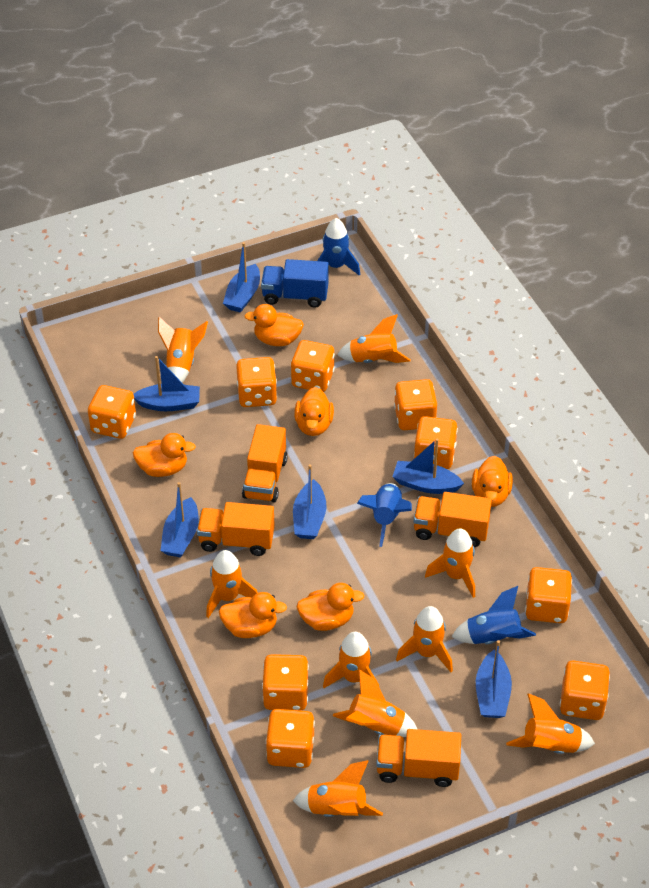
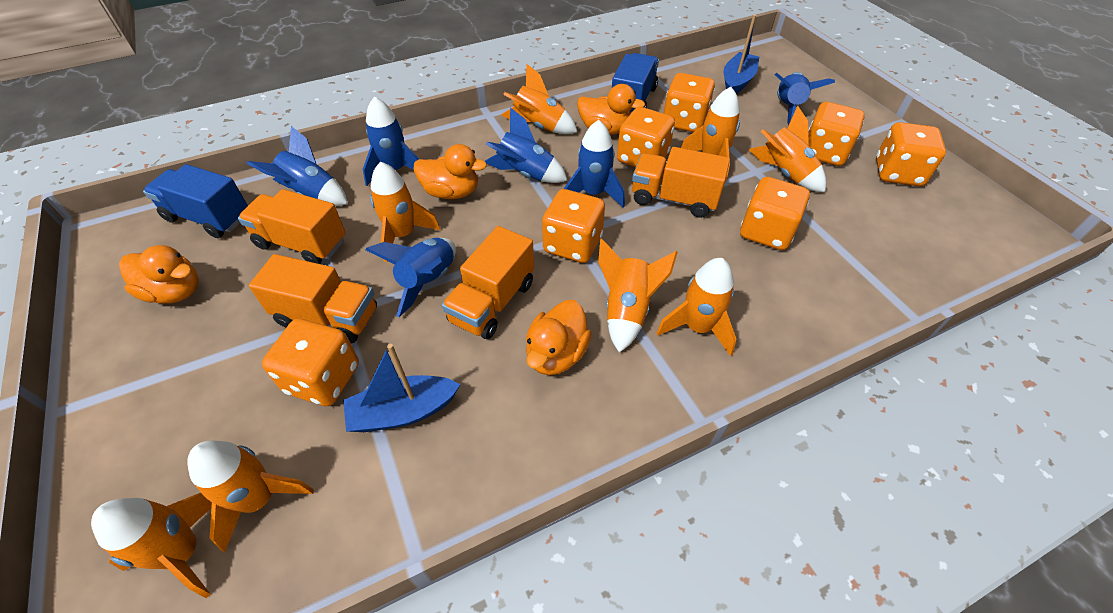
blue boat: [134,356,200,411] [161,482,199,558] [223,242,260,313] [293,464,326,539] [392,438,464,494] [476,640,512,718] = 6 -> [343,344,460,432] [724,15,759,94] = 2
blue rocket: [317,218,360,276] [357,483,412,547] [452,586,536,644] = 3 -> [247,126,348,206] [363,97,419,186] [365,238,456,317] [485,108,568,183] [564,120,625,208] [775,72,835,125] = 6
blue truck: [261,259,329,308] = 1 -> [143,164,248,238] [612,53,659,113] = 2
orange dice: [88,385,136,439] [236,357,277,407] [262,654,309,711] [266,709,315,768] [291,340,335,392] [394,379,437,430] [414,416,458,469] [525,567,572,623] [560,660,610,720] = 9 -> [262,319,359,406] [542,189,605,263] [617,107,675,167] [664,73,715,132] [740,177,810,250] [808,102,865,166] [876,122,946,186] = 7
orange duck: [133,433,196,477] [219,592,287,638] [244,304,304,346] [294,387,334,436] [296,583,364,631] [472,456,513,507] = 6 -> [119,245,199,304] [414,144,487,199] [526,300,592,375] [577,84,645,135] = 4
orange rocket: [158,317,208,383] [206,550,258,618] [293,760,383,817] [323,632,380,688] [333,669,417,737] [337,314,411,363] [396,606,453,672] [425,528,475,598] [506,693,595,754] = 9 -> [91,493,212,598] [187,441,314,552] [370,162,440,262] [501,64,577,134] [598,239,678,353] [657,258,736,356] [681,87,740,181] [749,106,826,192] = 8

